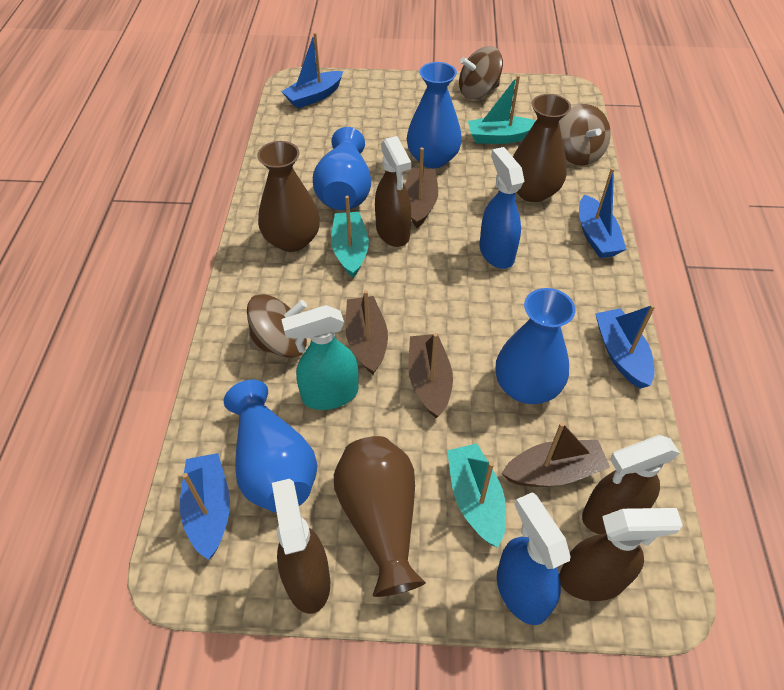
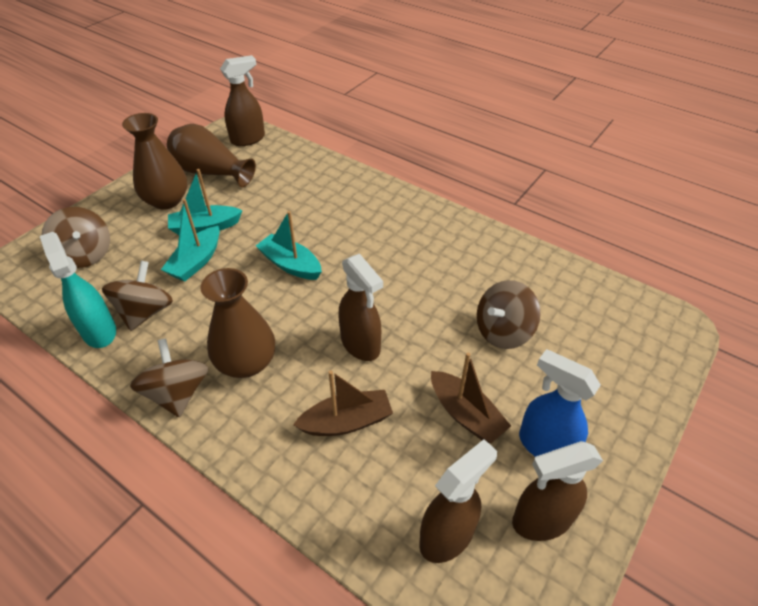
blue boat: [180,453,230,560] [281,32,343,108] [579,168,626,258] [595,304,655,389] = 4 -> none = 0
blue spray bottle: [479,147,524,269] [497,492,571,625] = 2 -> [519,349,601,457] = 1
blue vase: [224,380,317,513] [313,127,371,210] [407,62,462,168] [496,288,576,404] = 4 -> none = 0
brown boat: [345,290,388,374] [405,147,438,228] [408,333,453,418] [501,422,610,487] = 4 -> [293,370,393,436] [431,352,511,443] = 2
brown spinning top: [247,294,307,358] [459,46,503,99] [559,104,611,166] = 3 -> [42,207,110,268] [102,261,173,331] [130,338,209,417] [477,280,541,349] = 4

